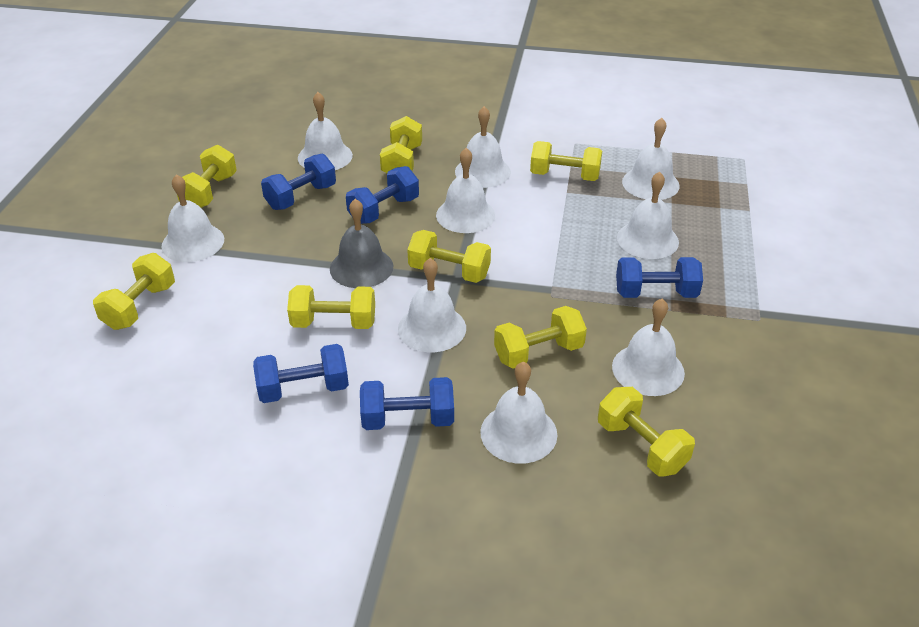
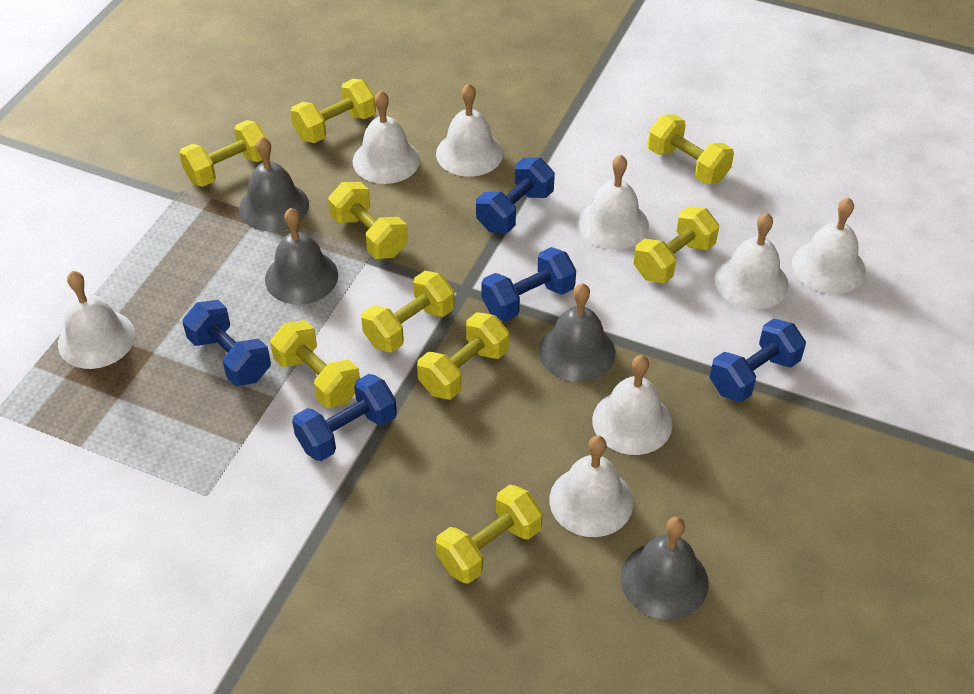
grey bell: [330,199,393,288] = 1 -> [239,137,309,231] [265,208,338,305] [539,283,615,382] [621,517,709,620] = 4
white bell: [161,174,224,262] [298,92,353,170] [398,258,466,352] [436,148,495,233] [455,106,511,188] [480,361,557,464] [612,299,685,396] [617,172,679,259] [622,118,680,200] = 9 -> [58,271,135,369] [353,91,420,184] [436,83,503,177] [549,435,633,537] [578,155,649,250] [592,355,673,455] [715,213,789,310] [792,198,866,294] = 8
yellow dumbbell: [93,253,175,330] [177,145,237,208] [287,285,375,329] [380,116,422,173] [407,230,491,283] [494,306,587,369] [530,141,602,181] [598,387,695,476] = 8 -> [179,120,268,187] [270,320,360,408] [291,79,376,143] [328,182,408,259] [361,271,455,353] [417,312,509,400] [436,485,543,584] [633,206,719,284] [648,114,734,184] = 9

